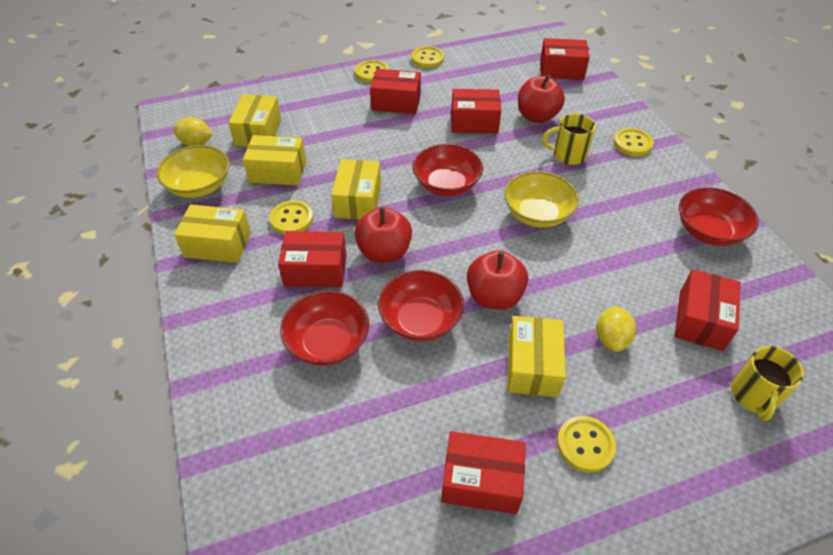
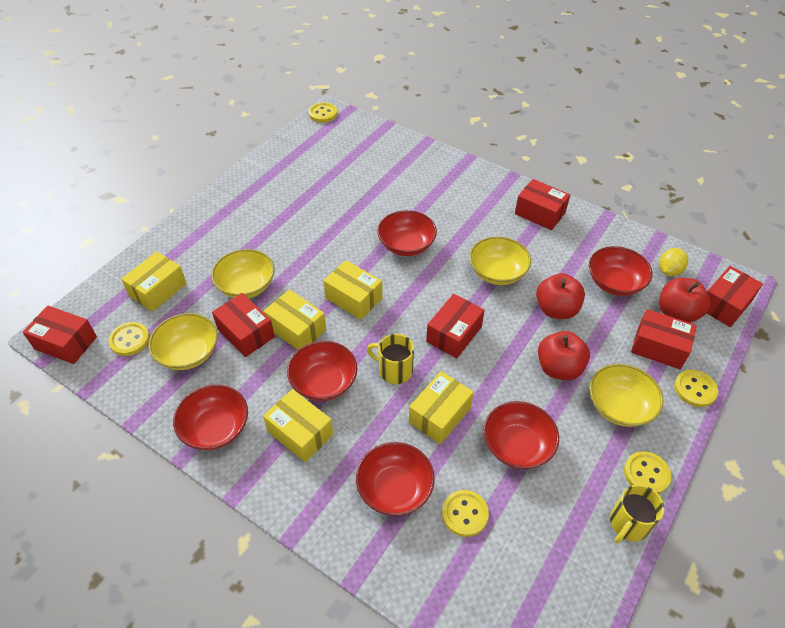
red bowl: [280,291,369,366] [378,270,464,342] [412,144,483,196] [679,187,759,246] = 4 -> [173,385,248,450] [287,341,358,401] [356,442,435,516] [377,210,437,256] [484,401,559,469] [589,246,652,296] = 6
yellow bowl: [156,145,229,198] [504,171,579,228] = 2 -> [148,313,218,370] [211,249,275,298] [469,236,531,285] [589,364,663,427] = 4
yellow lemon: [173,117,213,146] [596,306,636,352] = 2 -> [659,248,688,276] = 1

